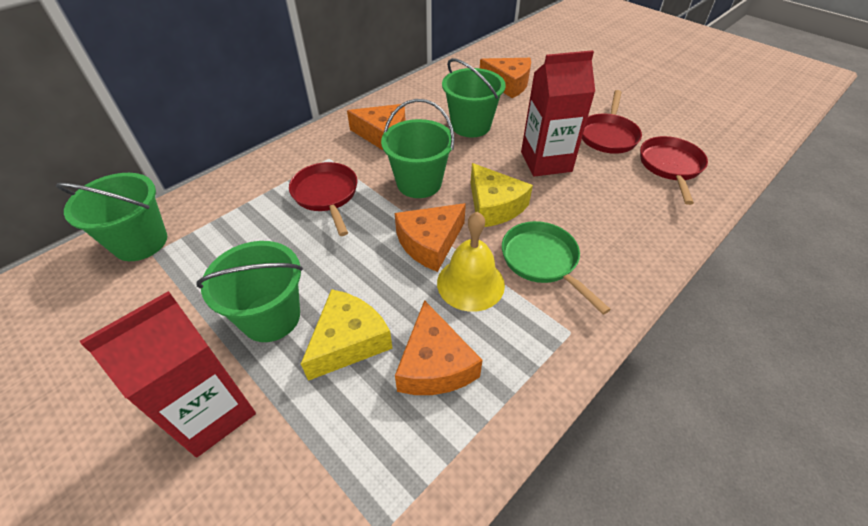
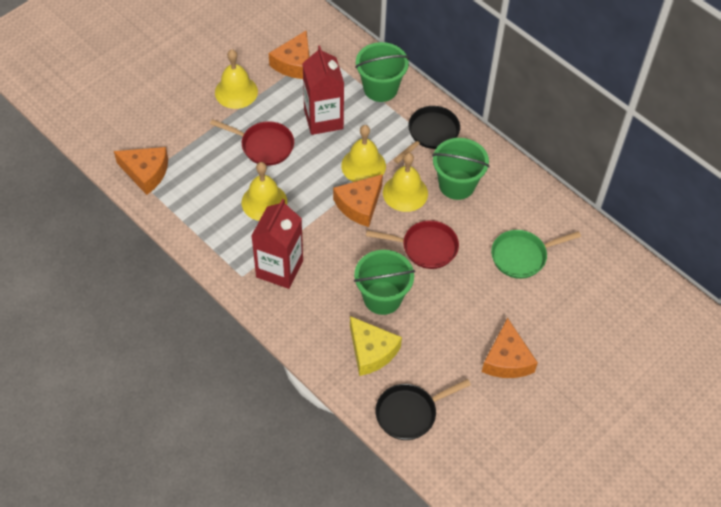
black pan: none = 0 -> [375,379,471,440] [394,106,460,163] = 2
green bucket: [56,173,167,261] [196,241,303,342] [381,99,455,198] [442,58,506,137] = 4 -> [354,250,415,315] [355,42,409,102] [432,138,490,200] = 3
red pan: [289,162,357,236] [582,90,642,154] [640,136,708,205] = 3 -> [210,119,294,166] [366,220,459,269] = 2
yellow bell: [437,212,505,312] = 1 -> [215,49,258,109] [242,162,287,221] [341,125,386,182] [383,153,428,212] = 4
yellow cheese: [301,289,393,381] [471,163,533,227] = 2 -> [350,316,402,376] = 1

